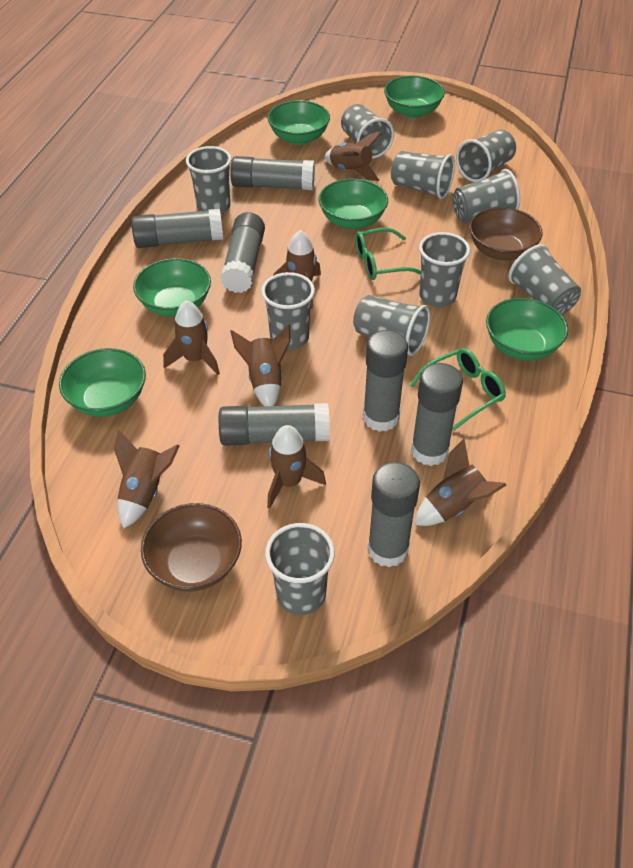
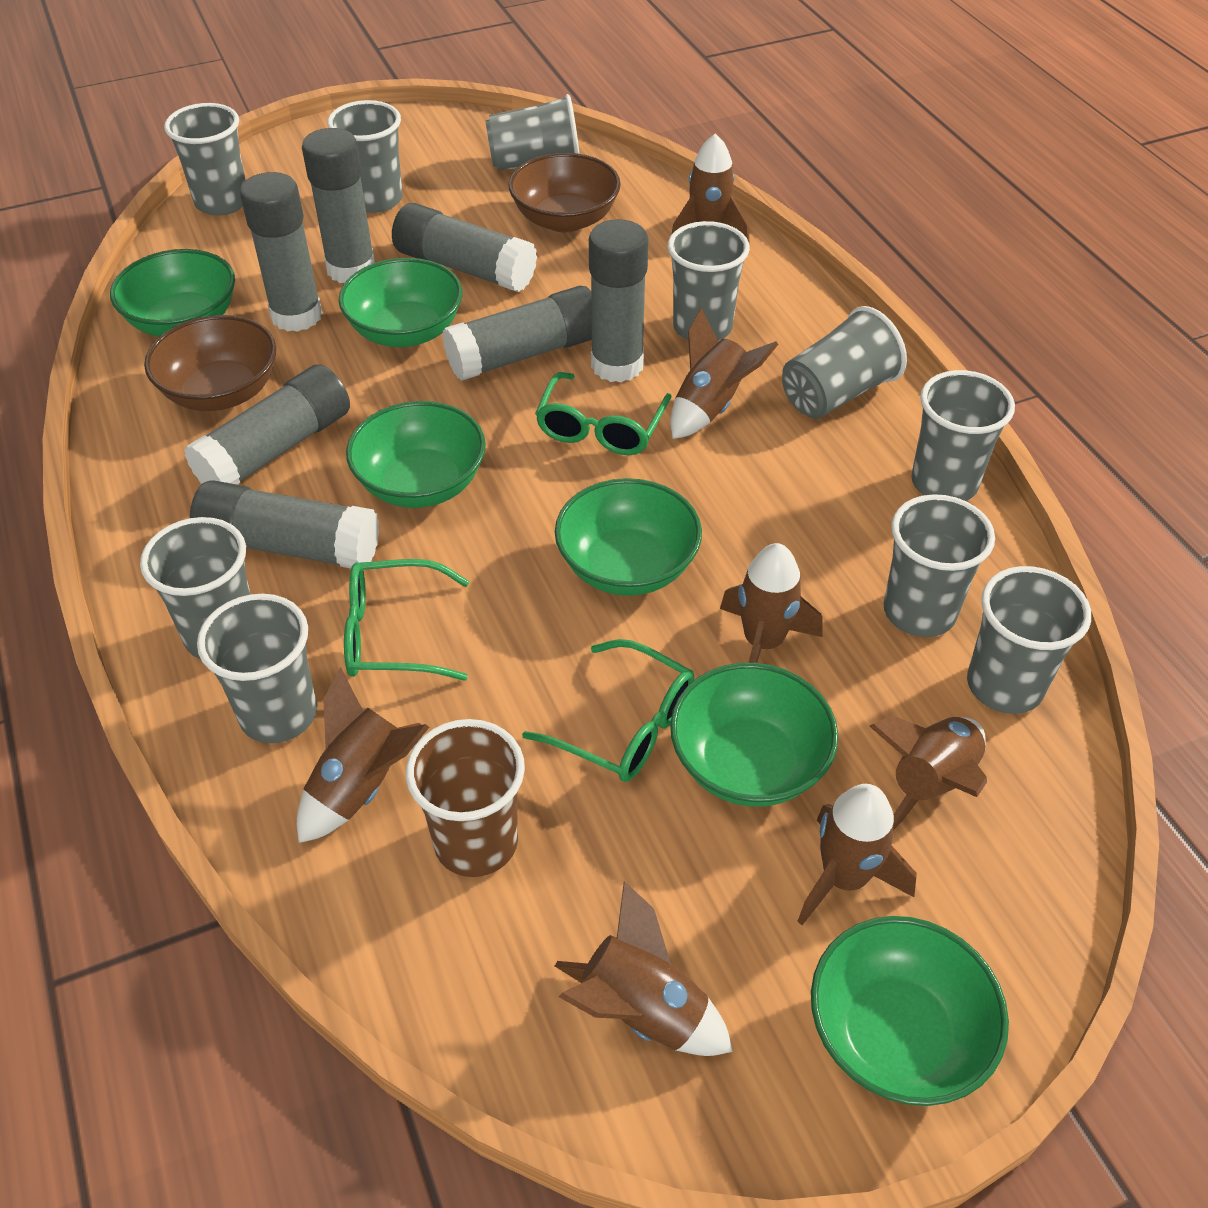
brown cup: none = 0 -> [406,719,525,877] = 1
green glasses: [355,228,421,280] [410,348,506,431] = 2 -> [344,559,469,681] [522,639,695,782] [535,372,672,455] = 3

